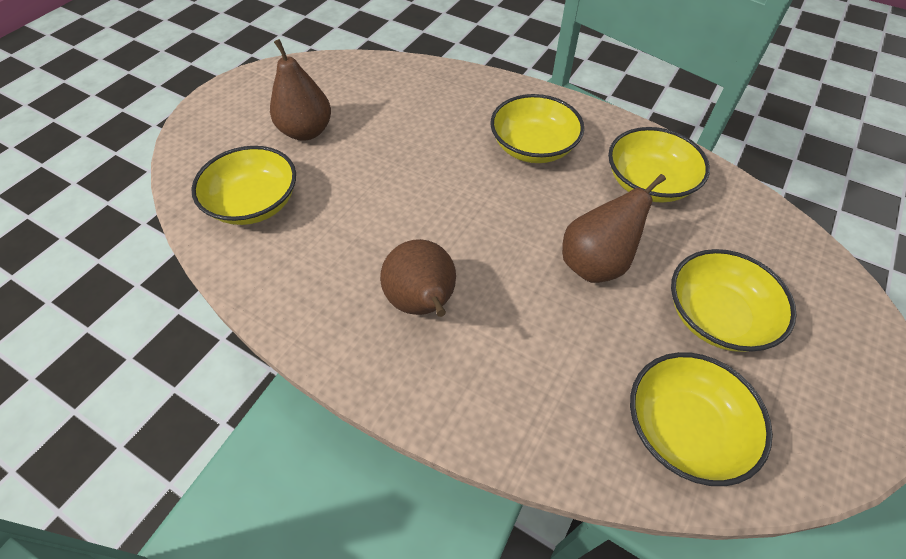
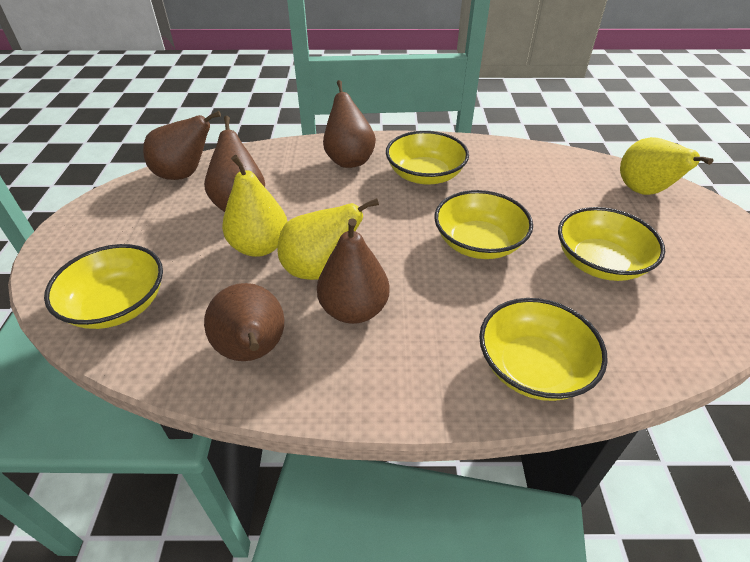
brown pear: [270,39,331,140] [380,239,456,317] [562,174,666,283] = 3 -> [143,111,221,180] [204,116,265,212] [204,283,284,361] [317,218,390,324] [323,80,376,168] = 5
yellow pear: none = 0 -> [222,155,287,257] [277,198,379,280] [620,137,714,195] = 3

